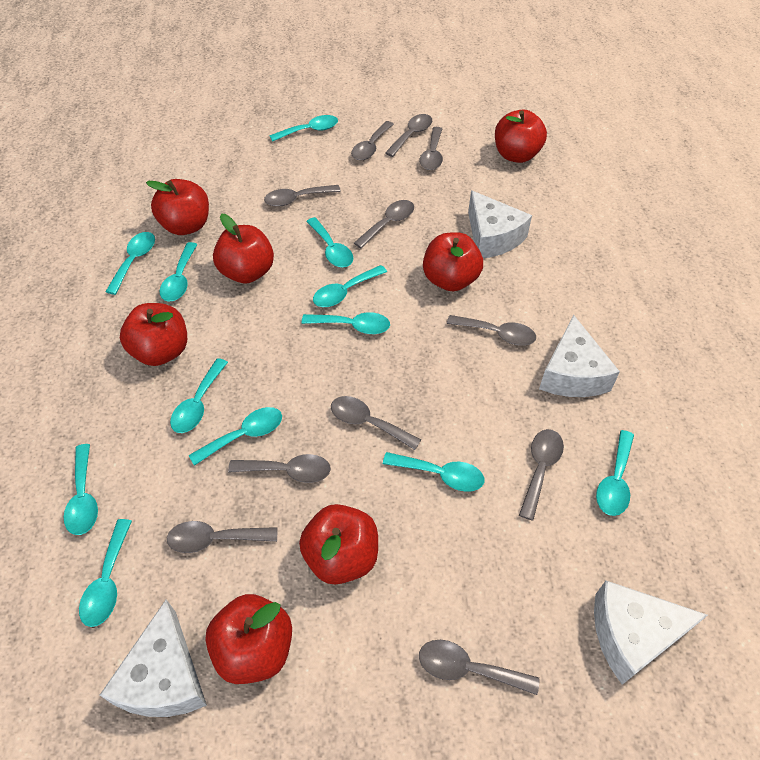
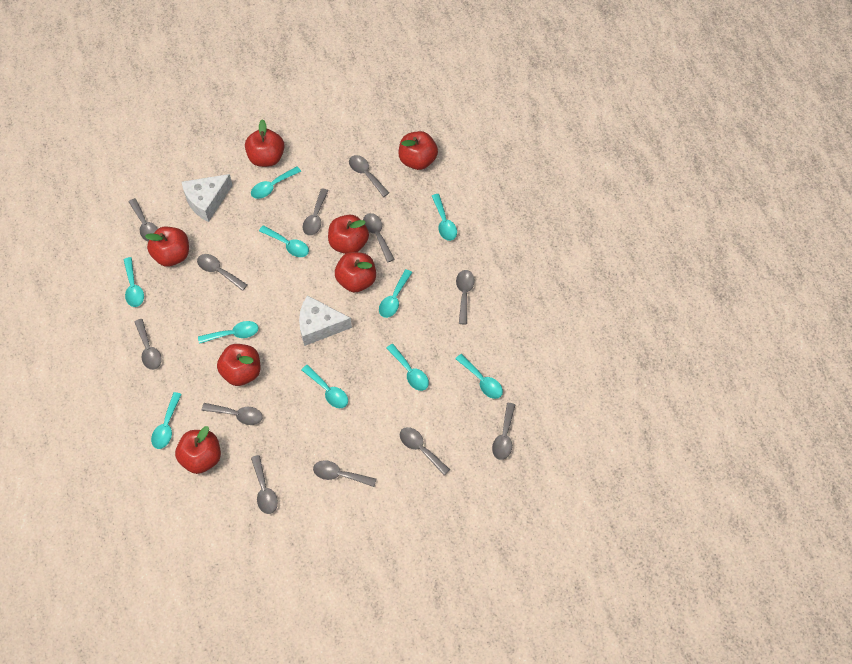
grey spoon: [167,521,278,553] [228,454,331,483] [264,185,341,207] [331,396,421,450] [351,121,394,161] [354,200,414,249] [385,114,432,157] [419,640,540,695] [420,127,443,170] [447,315,536,346] [519,429,564,520] = 11 -> [129,198,158,242] [135,319,162,370] [197,254,247,291] [202,403,263,425] [251,455,278,514] [303,189,328,236] [313,460,376,487] [349,155,389,197] [363,213,395,262] [400,427,450,475] [456,270,475,324] [492,403,515,460] = 12
turquoise spoon: [63,444,98,535] [79,519,132,627] [105,232,155,295] [160,242,198,302] [170,358,228,433] [189,407,282,466] [269,115,338,142] [301,312,390,334] [306,217,353,267] [313,265,387,307] [383,452,484,492] [596,430,634,516] = 12 -> [124,257,144,307] [151,392,182,449] [198,321,258,344] [251,166,301,199] [259,225,309,257] [301,365,348,408] [379,269,412,318] [386,344,429,391] [432,194,457,241] [455,354,503,399] = 10
white cheese: [100,599,207,717] [468,190,532,258] [539,315,620,397] [594,580,708,685] = 4 -> [182,174,233,222] [299,295,352,346] = 2

